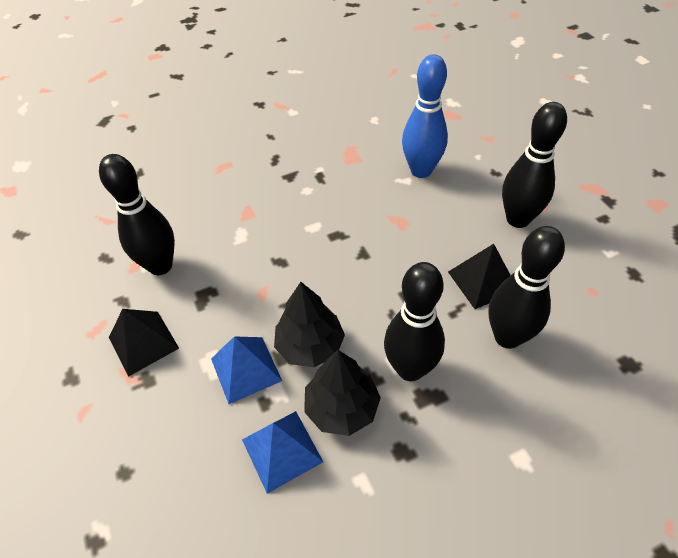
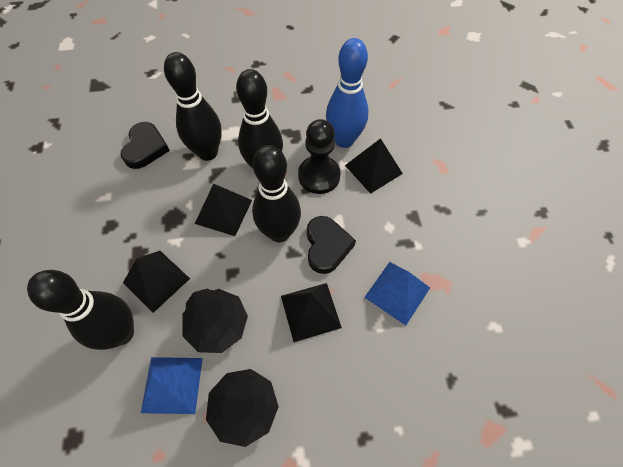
black heart: none = 0 -> [120,122,170,169] [307,216,356,274] = 2
black pawn: none = 0 -> [298,119,341,194] = 1
black pyramid: [109,309,179,377] [448,244,511,309] = 2 -> [123,251,190,313] [195,184,252,236] [281,283,342,342] [345,138,403,194] = 4

